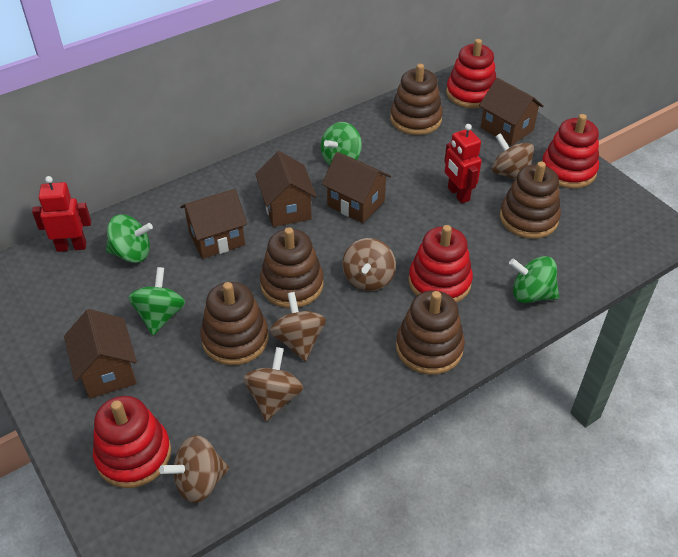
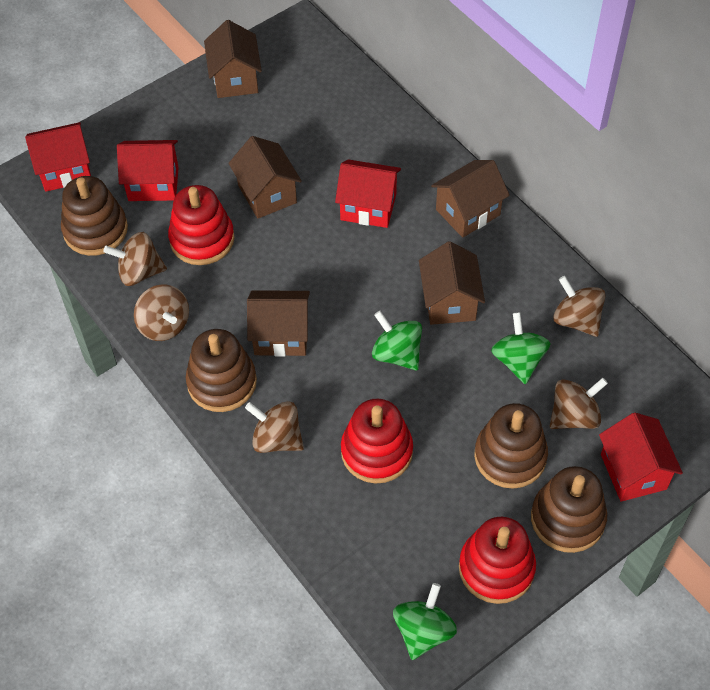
brown stacking toy: [200,282,269,365] [260,227,324,308] [390,64,443,135] [396,291,465,375] [500,161,561,239] = 5 -> [61,176,128,256] [186,329,257,412] [474,403,548,489] [531,466,607,553] = 4
green spinning top: [106,214,153,263] [128,267,185,335] [321,122,362,165] [509,256,559,303] = 4 -> [372,311,422,371] [393,583,457,660] [491,312,551,384] = 3
red house: none = 0 -> [25,122,91,192] [117,140,179,201] [335,159,401,228] [599,412,683,502] = 4
red robot: [32,176,91,252] [444,124,482,203] = 2 -> none = 0
red stacking toy: [93,396,171,488] [409,225,473,303] [446,39,496,109] [542,114,599,188] = 4 -> [168,185,235,265] [341,399,413,484] [459,517,536,604] = 3

